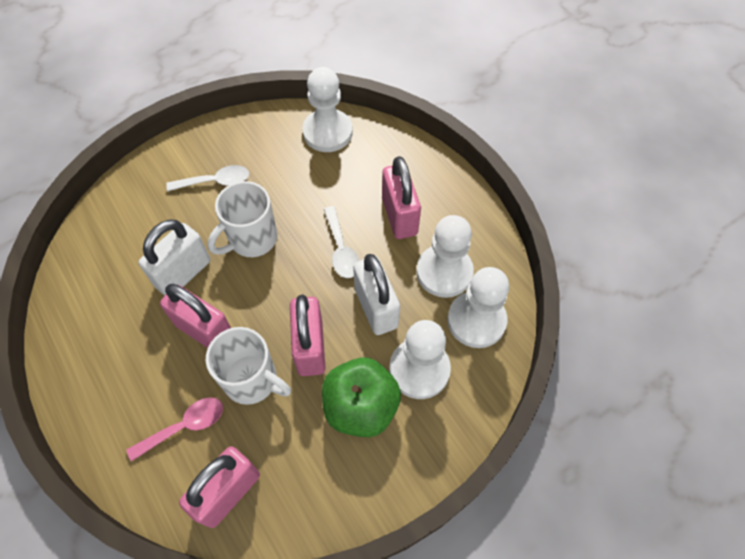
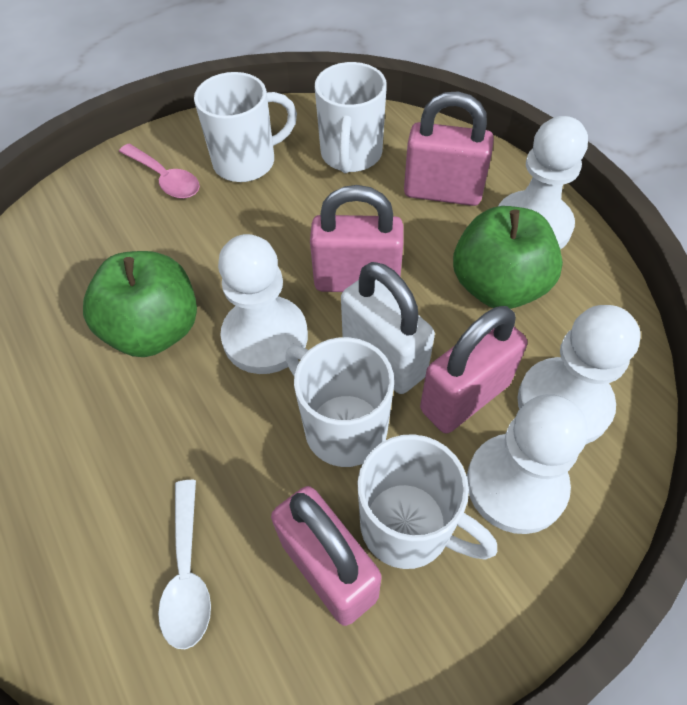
green apple: [322,358,401,437] = 1 -> [83,251,197,357] [453,206,563,309] = 2
white mug: [206,327,291,405] [208,181,278,257] = 2 -> [194,72,297,182] [285,337,394,467] [315,62,387,173] [357,434,497,569] = 4
white padlock: [139,219,210,296] [353,254,400,335] = 2 -> [341,262,435,394] = 1
white spoon: [166,165,249,191] [324,206,359,278] = 2 -> [158,480,211,649] = 1

